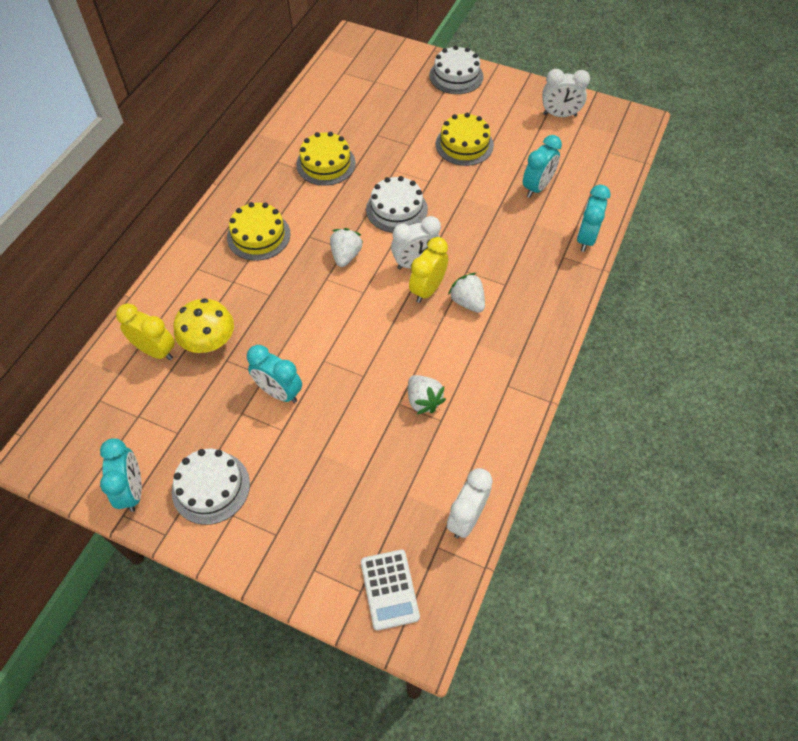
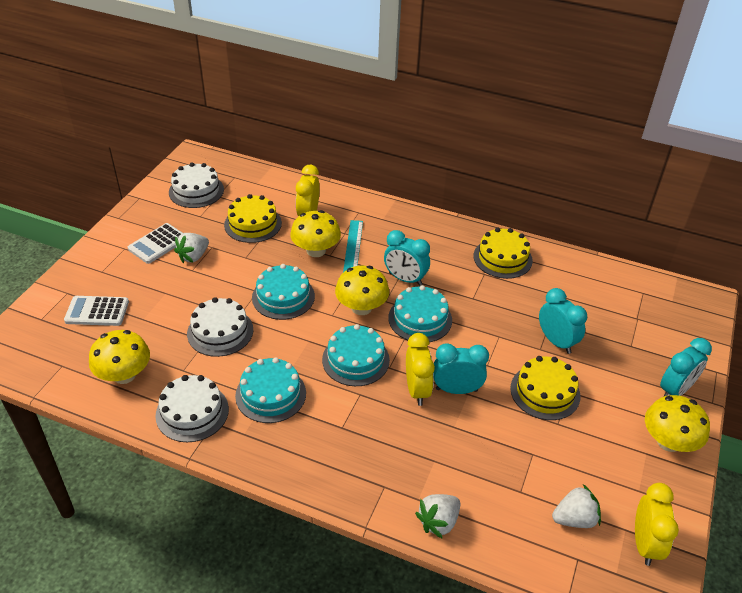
turquoise cake: none = 0 -> [235,357,306,423] [252,264,315,320] [322,324,390,386] [388,285,452,342] = 4
turquoise ruler: none = 0 -> [343,220,363,272] = 1
white calculator: [361,550,420,631] = 1 -> [64,296,129,326] [128,223,183,264] = 2
white clock: [391,216,441,269] [447,468,493,538] [542,69,590,117] = 3 -> none = 0
yellow clock: [116,303,175,360] [409,237,448,303] = 2 -> [296,165,320,216] [406,333,435,406] [635,483,679,566] = 3
yellow mushroom: [173,298,234,353] = 1 -> [89,330,150,384] [290,210,341,257] [335,266,389,315] [645,395,710,452] = 4

